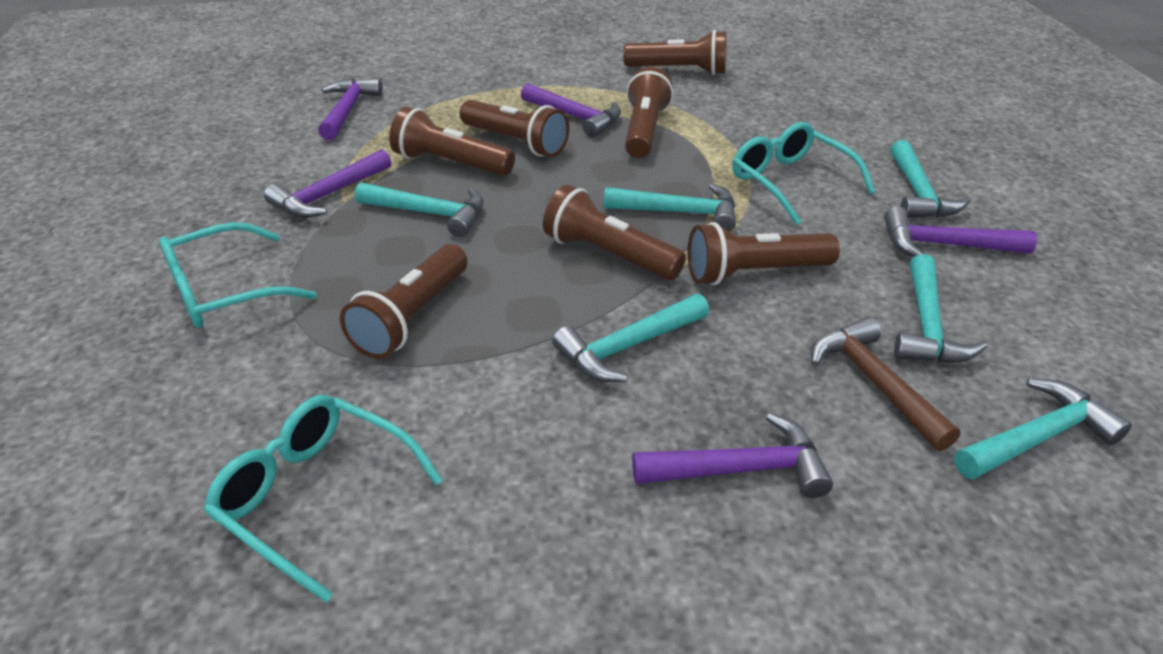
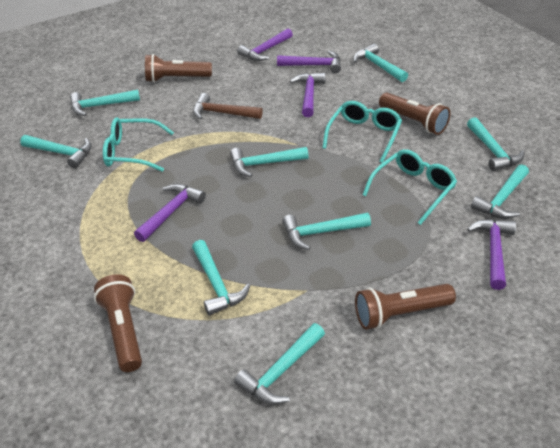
brown flashlight: [340,244,468,359] [389,107,515,176] [460,100,569,157] [543,185,686,280] [623,30,726,75] [625,67,673,158] [688,222,840,285] = 7 -> [94,274,142,372] [145,54,212,82] [355,284,456,330] [379,93,450,135] = 4
turquoise hammer: [355,182,484,237] [552,294,709,382] [604,184,736,232] [890,140,971,218] [894,254,987,363] [954,378,1132,480] = 6 -> [20,135,92,168] [70,90,140,116] [192,240,250,316] [230,147,309,177] [234,323,325,404] [282,213,371,250] [353,44,408,82] [467,117,525,171] [471,164,529,219] = 9

